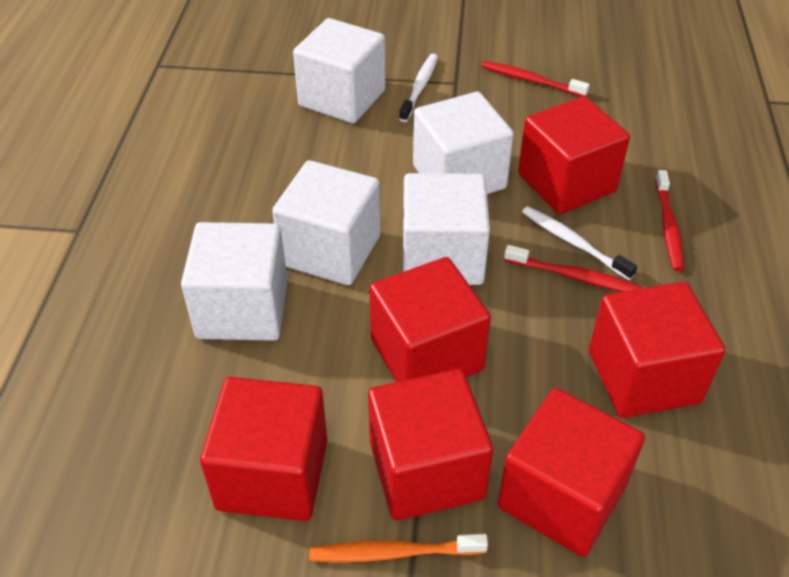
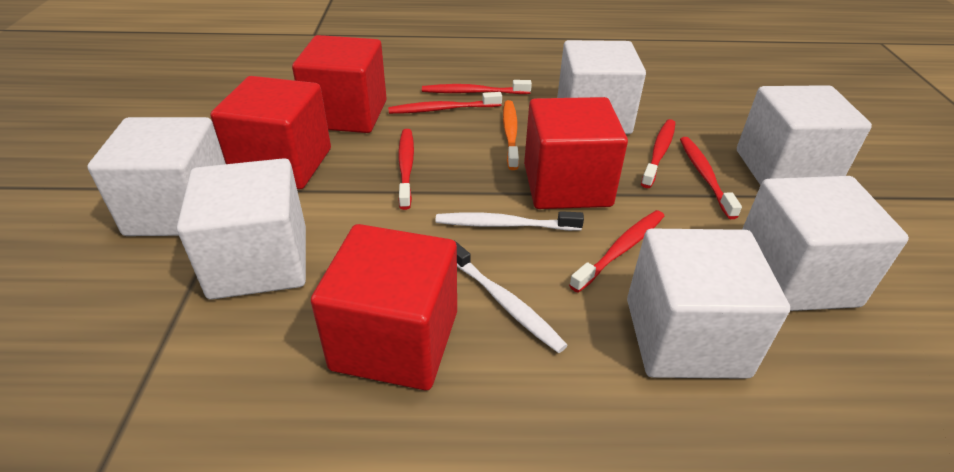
red cube: [200,377,328,521] [368,369,493,521] [369,257,491,382] [498,388,645,557] [518,96,630,214] [589,282,725,418] = 6 -> [210,76,331,189] [292,35,387,133] [311,224,457,390] [524,97,628,209] = 4
red toothbrush: [482,61,590,97] [504,245,642,292] [655,170,684,271] = 3 -> [388,92,502,114] [398,129,414,210] [422,80,532,94] [569,210,664,293] [641,119,675,188] [680,137,742,219] = 6
white cube: [181,222,288,341] [272,160,380,285] [293,18,385,124] [403,173,490,285] [413,92,514,194] = 5 -> [87,117,226,236] [177,158,306,299] [557,40,646,134] [627,229,790,379] [737,85,872,186] [742,176,909,311] = 6

